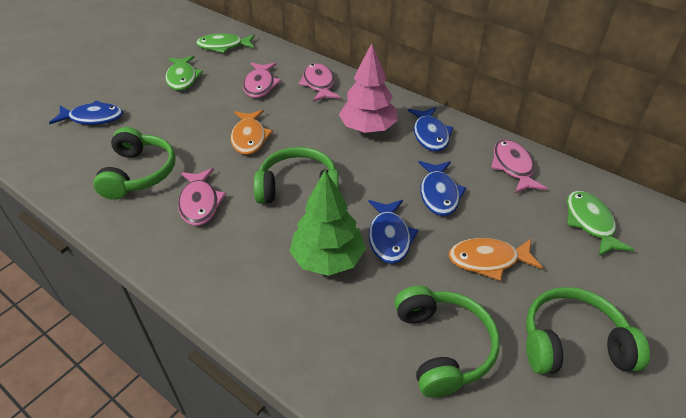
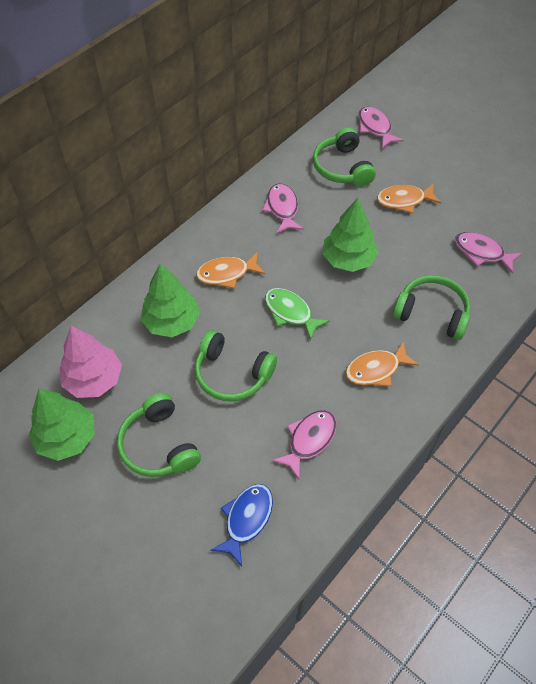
blue fish: [49,100,123,125] [368,200,418,264] [408,107,454,152] [419,161,466,216] = 4 -> [210,484,273,566] = 1
green fish: [165,55,203,90] [196,33,255,53] [567,191,634,256] = 3 -> [265,288,330,341] = 1
green tree: [289,170,366,276] = 1 -> [29,388,95,461] [141,264,200,337] [323,198,378,272] = 3
orange fish: [231,110,273,155] [449,238,543,281] = 2 -> [196,252,265,288] [345,341,419,386] [377,183,441,213] = 3

